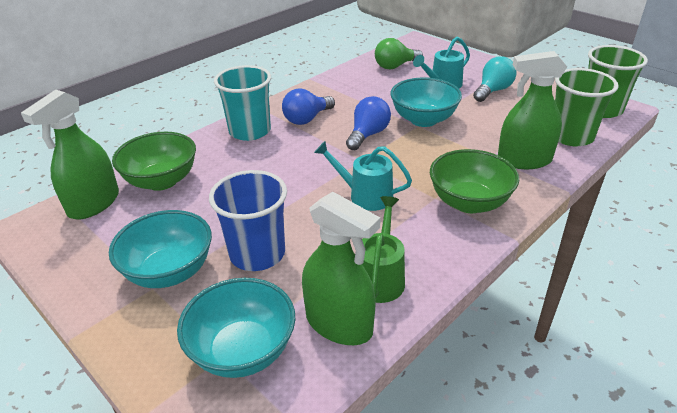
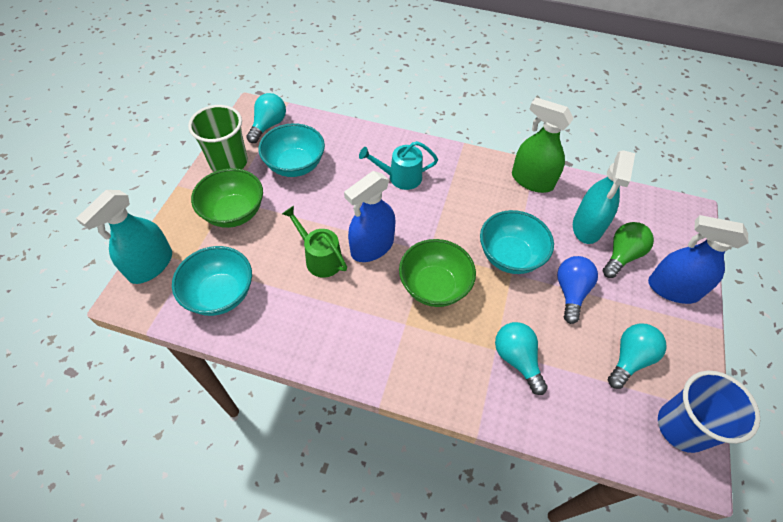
blue light bulb: [282,88,335,125] [346,96,391,150] = 2 -> [557,256,598,324] = 1
blue spray bottle: none = 0 -> [344,171,396,262] [648,215,748,304] = 2
green cup: [555,68,619,146] [588,45,648,118] = 2 -> [188,105,248,172] = 1
green spray bottle: [21,90,119,219] [302,192,380,345] [498,51,567,169] = 3 -> [512,97,574,193] = 1
turquoise cup: [214,65,271,141] = 1 -> none = 0
turquoise light bulb: [473,56,517,102] = 1 -> [246,93,286,143] [495,322,548,395] [608,324,667,389] = 3
turquoise spray bottle: none = 0 -> [76,190,172,284] [573,150,635,244] = 2
turquoise watering can: [314,141,412,211] [413,37,470,89] = 2 -> [359,141,438,190] = 1

